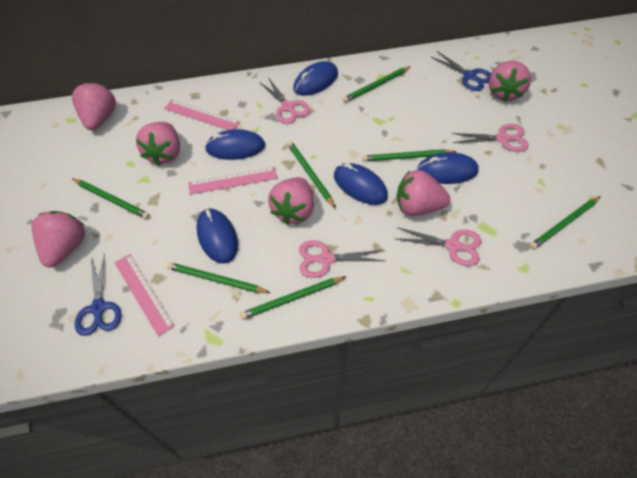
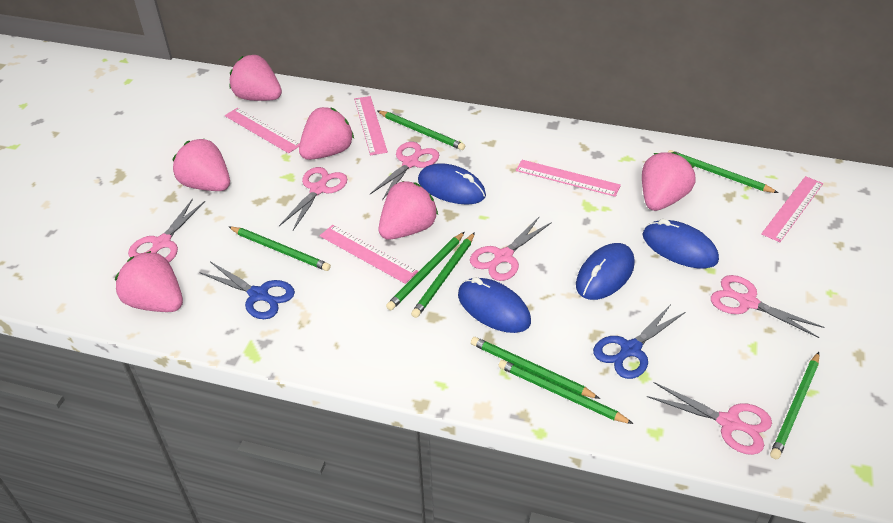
blue mouse: [196,209,238,264] [205,129,265,160] [293,61,338,96] [334,163,388,205] [417,152,479,184] = 5 -> [418,163,486,205] [458,277,531,333] [576,243,635,300] [643,219,719,269] = 4
green pencil: [72,179,150,219] [167,262,270,293] [240,277,345,320] [287,141,336,208] [343,66,411,103] [362,149,457,162] [530,196,600,249] = 7 -> [228,226,331,271] [378,111,465,150] [386,232,465,311] [411,232,475,318] [471,337,600,399] [499,360,633,424] [668,150,778,193] [770,352,819,459] = 8
pink ruler: [114,254,175,336] [164,100,240,130] [188,167,277,195] = 3 -> [225,108,300,153] [320,225,418,284] [354,96,388,155] [516,160,621,197] [761,176,823,242] = 5
pink scissors: [259,77,311,124] [299,240,385,278] [397,227,481,266] [451,124,529,152] = 4 -> [128,198,205,262] [279,167,347,230] [370,142,439,200] [470,217,552,281] [647,382,772,455] [711,275,825,338] = 6

